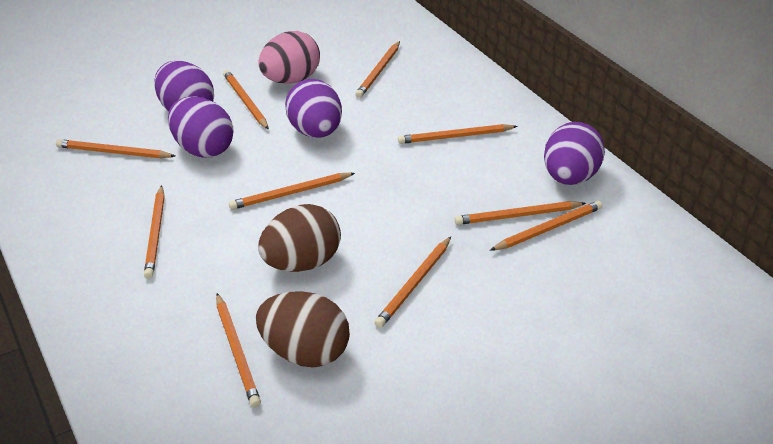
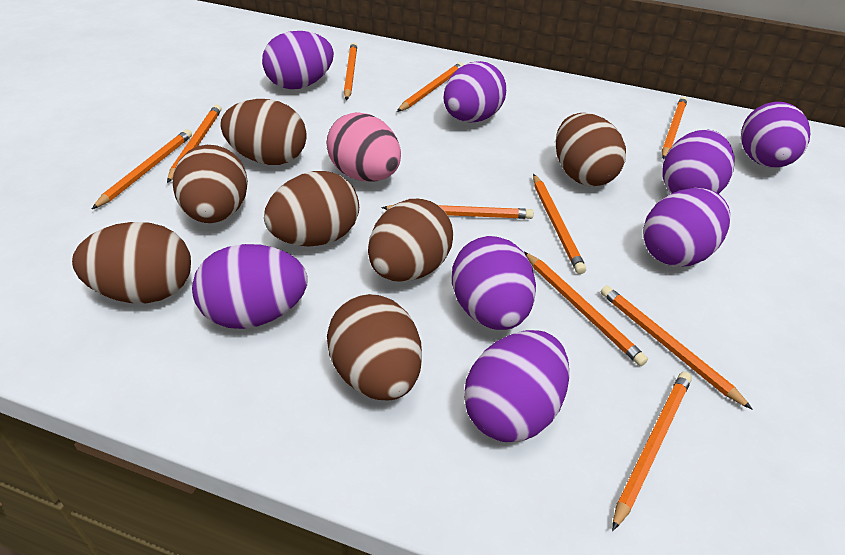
brown egg: [256,291,350,367] [258,204,341,272] = 2 -> [72,222,191,303] [173,145,248,223] [220,99,307,165] [264,171,359,247] [327,294,422,400] [368,199,453,282] [556,113,626,186] = 7
purple egg: [154,61,214,111] [168,97,233,158] [285,79,342,138] [544,122,605,185] = 4 -> [192,244,307,329] [262,31,334,89] [443,61,506,122] [452,236,536,330] [464,330,570,442] [643,188,730,267] [662,130,735,194] [741,102,810,168] = 8

